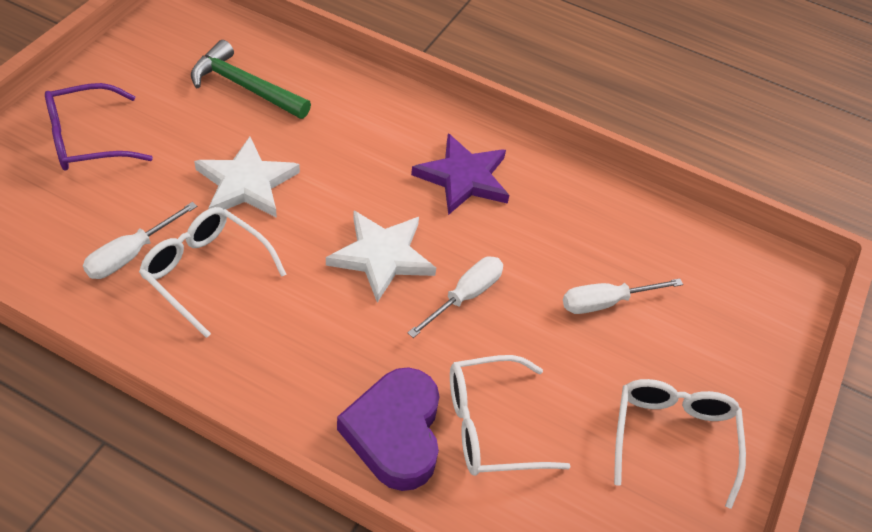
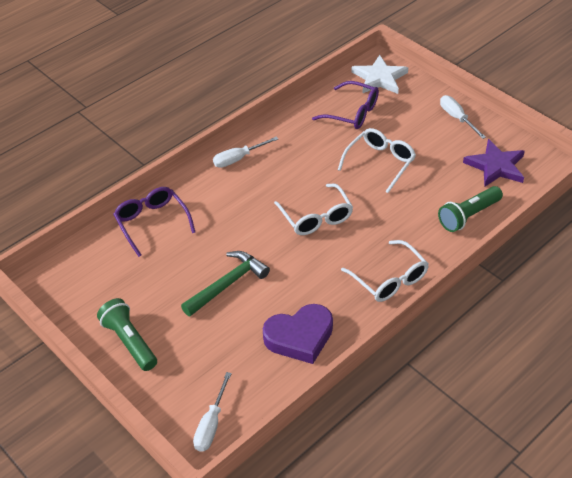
green flashlight: none = 0 -> [97,298,157,371] [438,186,503,232] = 2
purple glasses: [45,83,153,171] = 1 -> [113,187,195,257] [312,81,379,129] = 2
white star: [194,137,300,218] [326,211,436,303] = 2 -> [351,55,408,94] = 1

